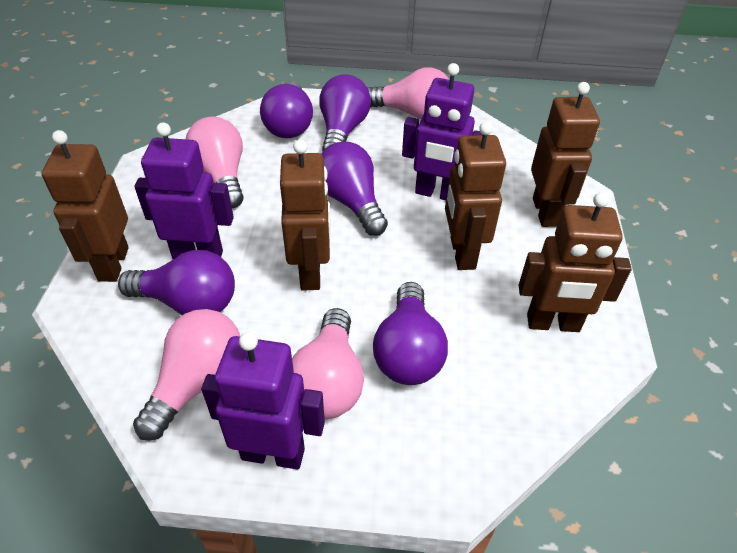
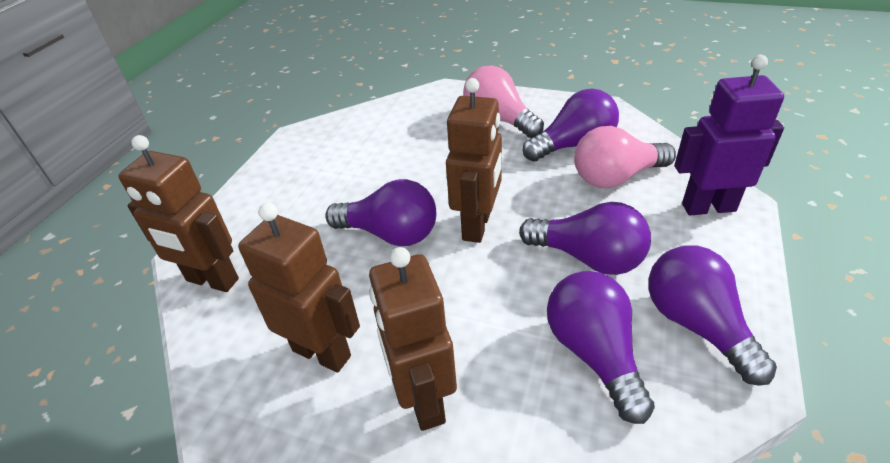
brown robot: [42,130,129,282] [280,140,331,291] [445,121,506,270] [519,192,632,332] [531,82,600,227] = 5 -> [118,135,239,292] [238,203,360,373] [369,247,457,431] [446,78,502,243] = 4
pink light bulb: [133,309,240,441] [186,116,244,208] [292,308,364,419] [368,67,450,119] = 4 -> [463,65,544,138] [574,126,676,188] = 2
purple robot: [134,122,234,259] [201,332,325,470] [402,63,483,200] = 3 -> [675,55,784,215] = 1

